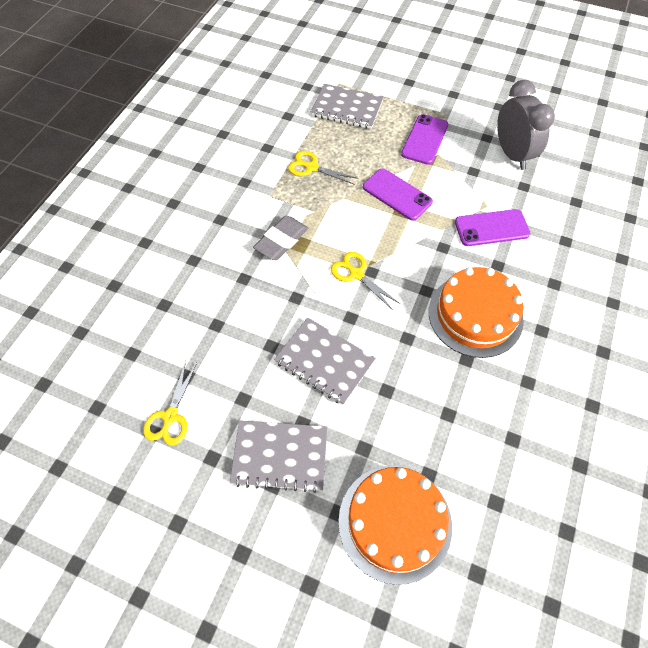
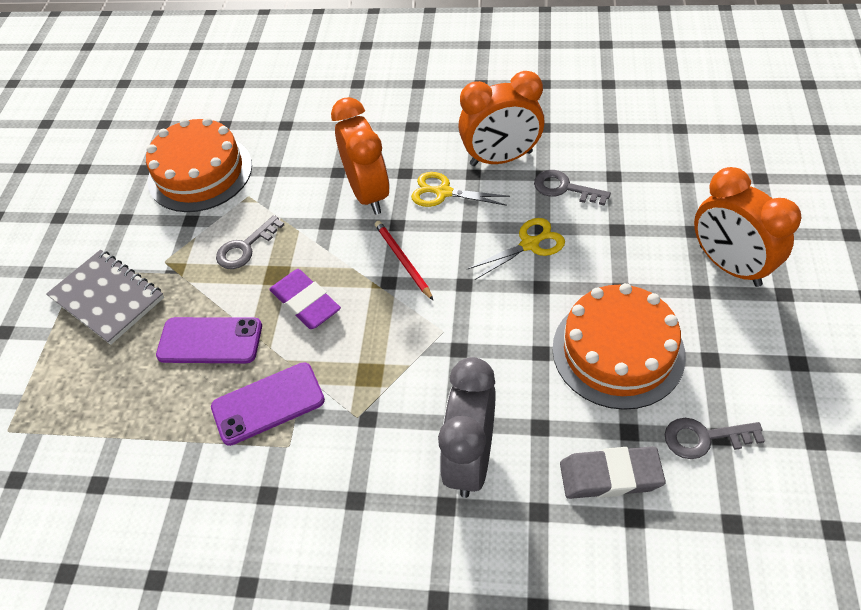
grey key: none = 0 -> [216,215,284,269] [534,170,611,206] [664,418,765,459] = 3
grey notebook: [230,420,328,493] [274,317,376,405] [311,84,384,129] = 3 -> [46,250,164,345] = 1
orange clock: none = 0 -> [331,97,390,214] [458,71,545,166] [694,167,802,287] = 3
purple eraser: none = 0 -> [269,269,341,329] = 1
purple phone: [363,169,433,221] [401,114,448,165] [455,209,530,246] = 3 -> [156,317,262,363] [211,362,325,446] = 2
red pencil: none = 0 -> [375,221,433,300] = 1
yellow scissors: [143,361,197,446] [288,151,358,184] [331,252,400,310] = 3 -> [411,172,510,207] [467,218,565,280] = 2

